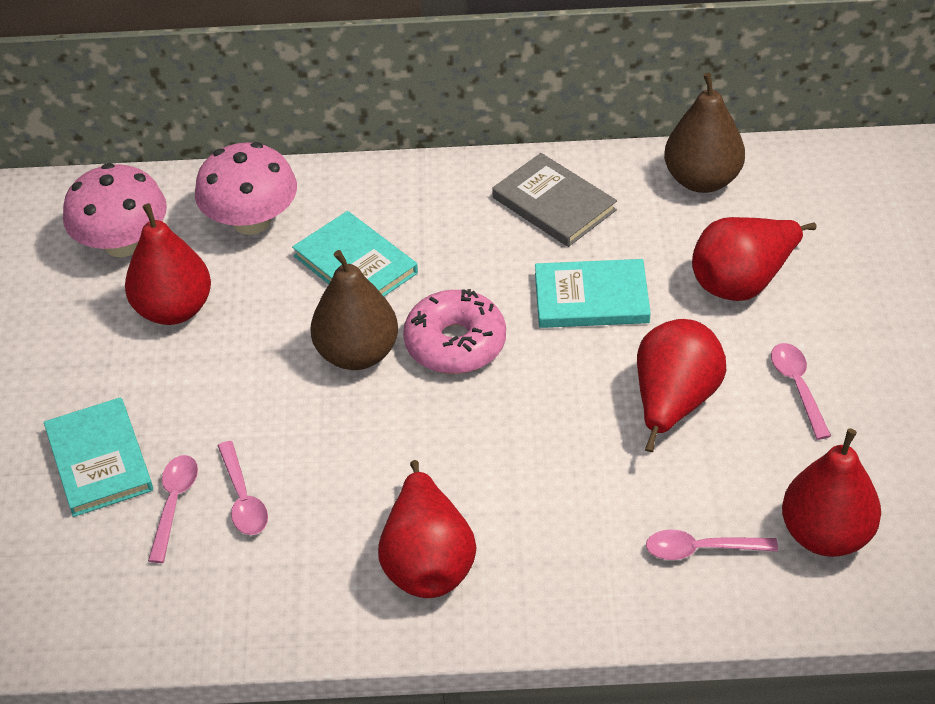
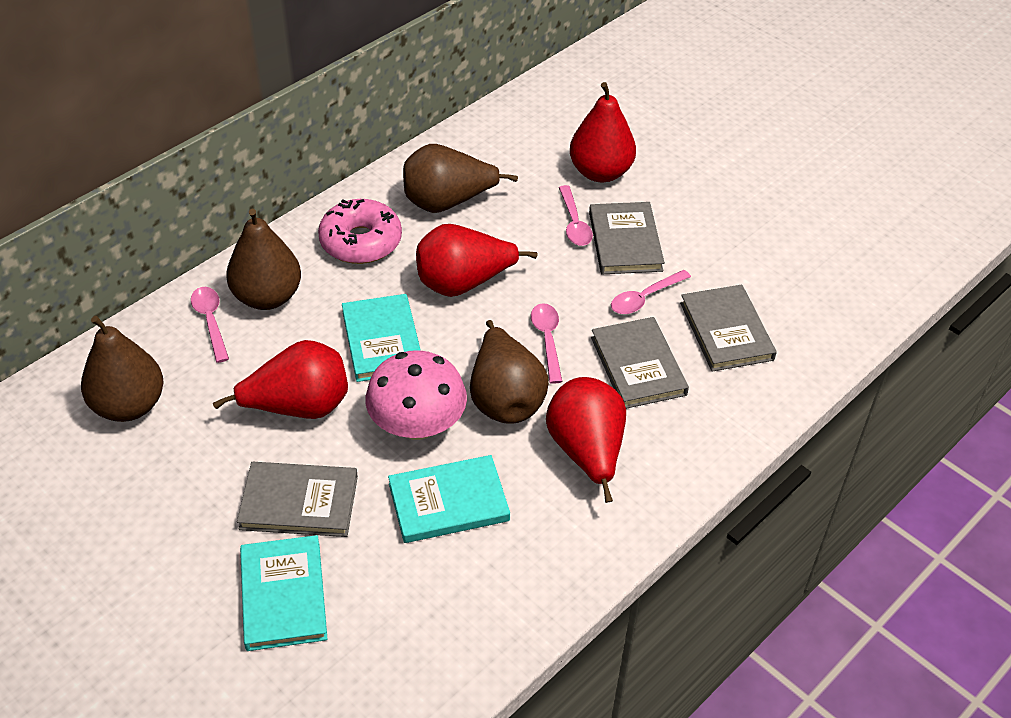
brown pear: [311,250,398,370] [664,72,745,193] = 2 -> [81,316,164,422] [226,209,301,310] [403,144,518,213] [470,320,549,424] = 4
grey book: [492,153,617,247] = 1 -> [237,462,358,537] [589,202,665,274] [591,317,689,409] [680,285,777,372] = 4
pink mushroom: [63,163,167,257] [195,142,297,235] = 2 -> [365,350,467,440] = 1
red pear: [125,203,211,325] [378,460,477,598] [637,319,726,452] [692,217,817,301] [782,428,881,557] = 5 -> [213,340,348,419] [416,224,538,297] [546,377,626,503] [570,82,636,182] = 4

